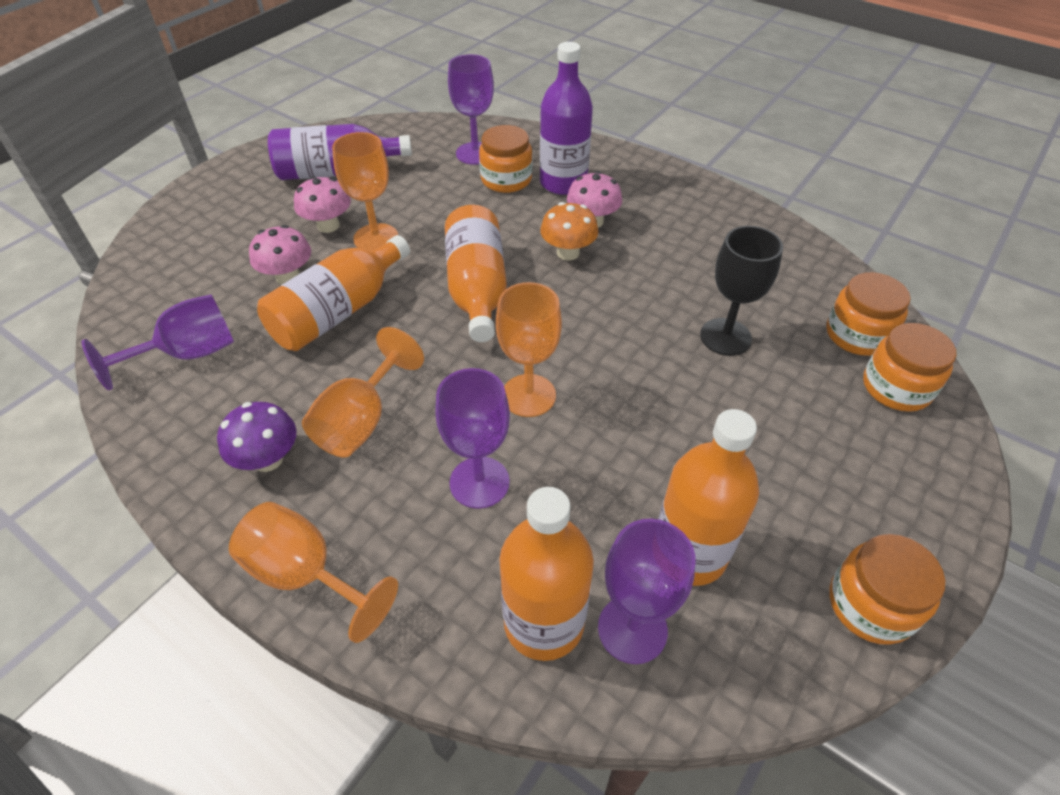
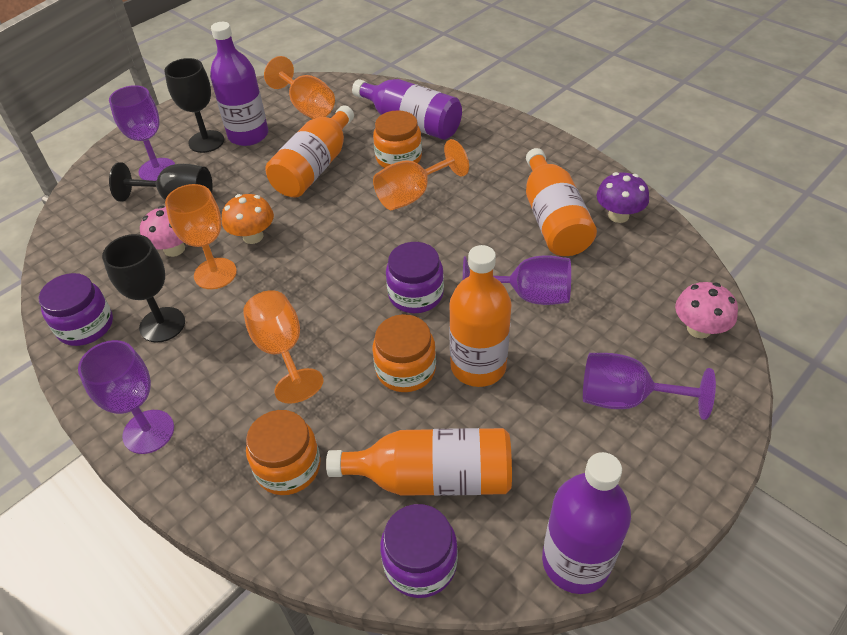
black goblet: [700,226,783,356] = 1 -> [102,234,185,343] [109,162,213,202] [164,58,224,153] = 3
orange jar: [479,125,532,193] [826,272,911,356] [830,534,945,645] [863,323,956,412] = 4 -> [246,410,320,495] [373,110,422,168] [373,314,436,392] = 3
pink mushroom: [249,225,311,285] [294,176,351,233] [567,171,622,228] = 3 -> [140,206,185,257] [675,282,738,338] = 2
purple bottle: [268,124,412,180] [540,42,593,195] = 2 -> [210,22,268,146] [352,79,462,140] [542,452,631,594] = 3
purple jar: none = 0 -> [39,273,113,346] [380,504,458,598] [386,242,444,313] = 3

